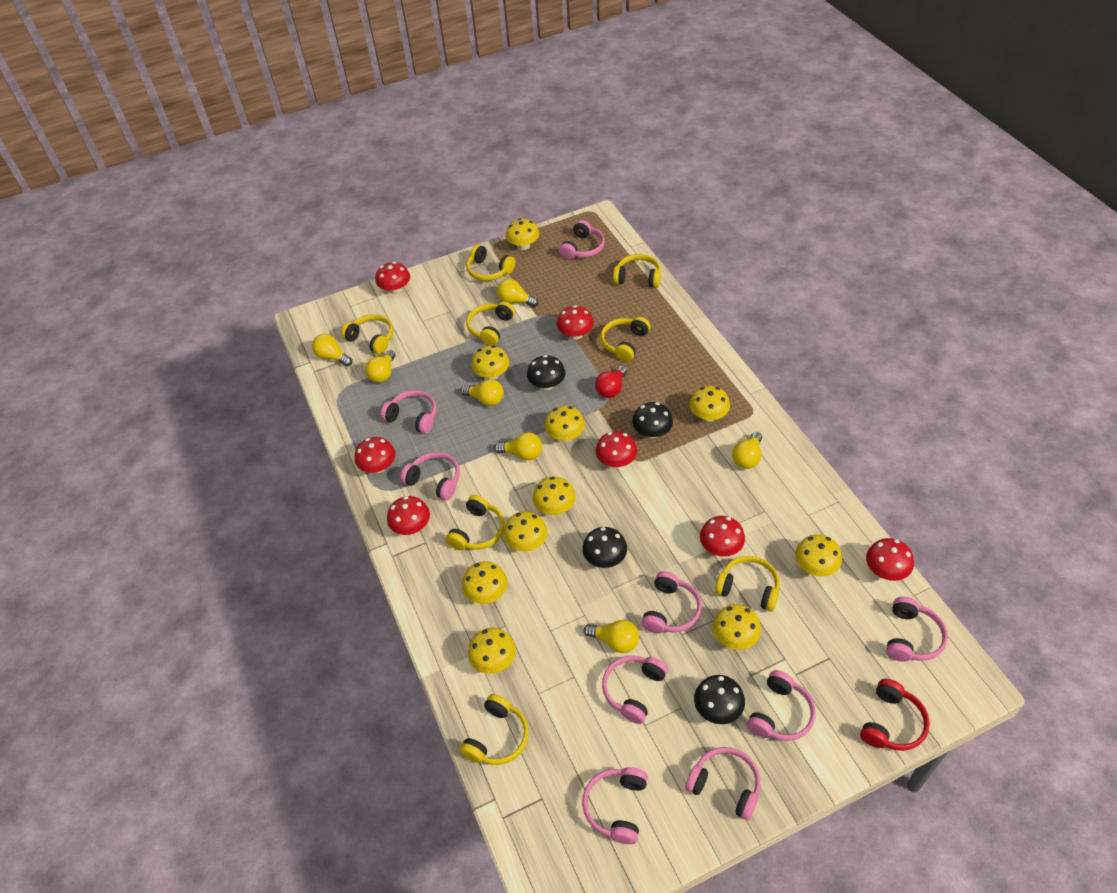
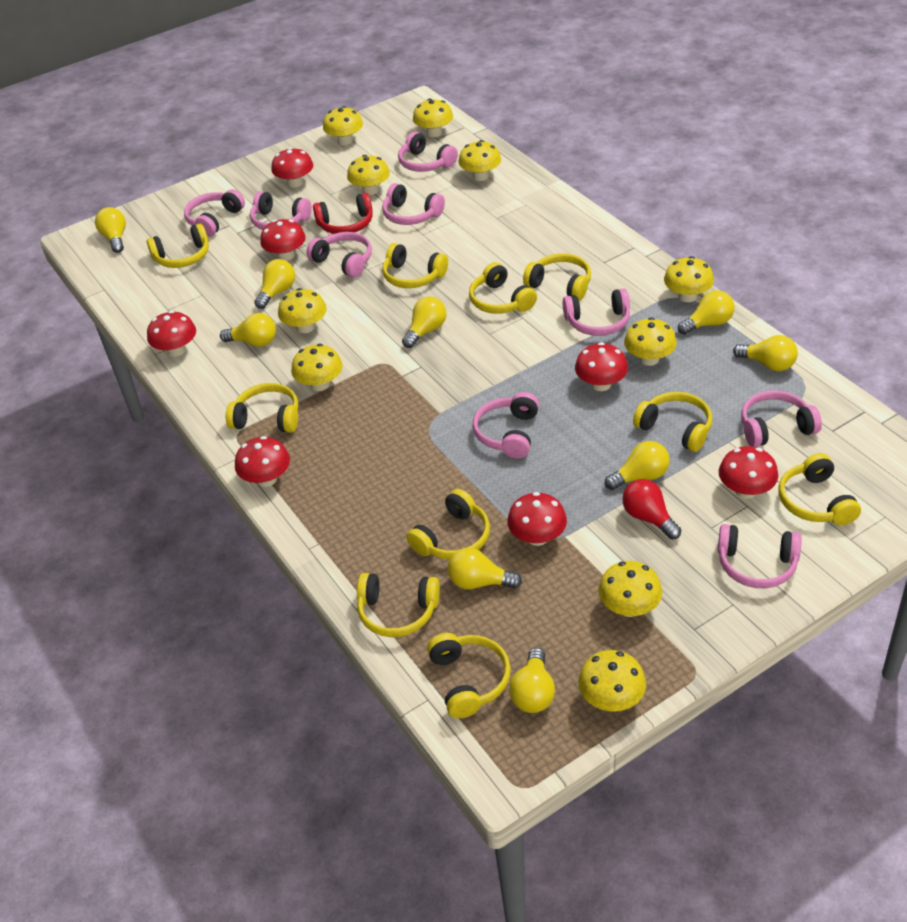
black mushroom: [527,355,565,390] [582,527,627,568] [632,402,673,438] [694,675,745,724] = 4 -> none = 0
yellow headphones: [341,314,393,354] [446,495,505,550] [460,694,529,765] [466,244,516,281] [466,301,515,346] [601,317,650,362] [613,254,661,288] [715,556,780,612] = 8 -> [147,223,209,268] [226,383,298,433] [357,573,440,637] [382,243,448,288] [407,489,490,560] [427,633,511,718] [469,262,537,314] [523,253,591,301] [633,392,712,452] [778,453,861,525] = 10
yellow light bulb: [312,334,352,366] [365,350,395,383] [460,379,504,406] [494,432,542,460] [497,279,538,307] [584,620,639,653] [732,432,762,469] = 7 -> [95,207,126,253] [220,313,276,347] [254,259,295,309] [402,296,446,348] [447,548,522,590] [509,648,555,713] [605,441,670,490] [678,290,735,335] [733,335,798,371] = 9

